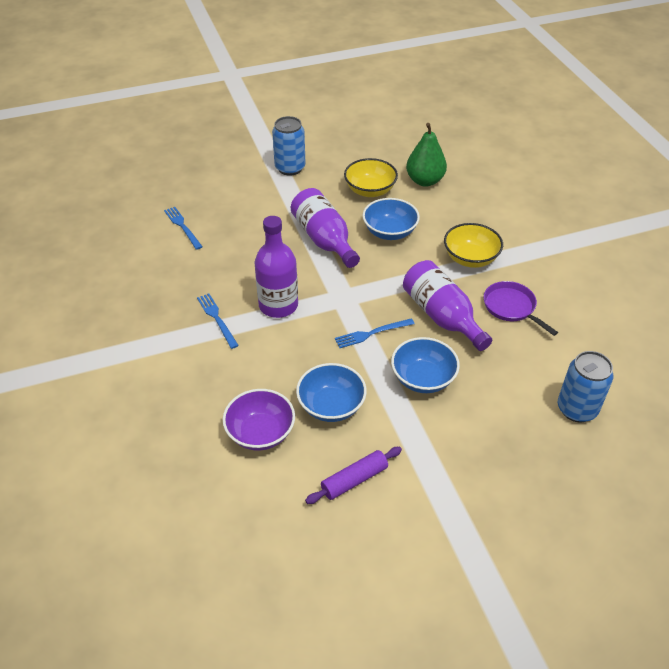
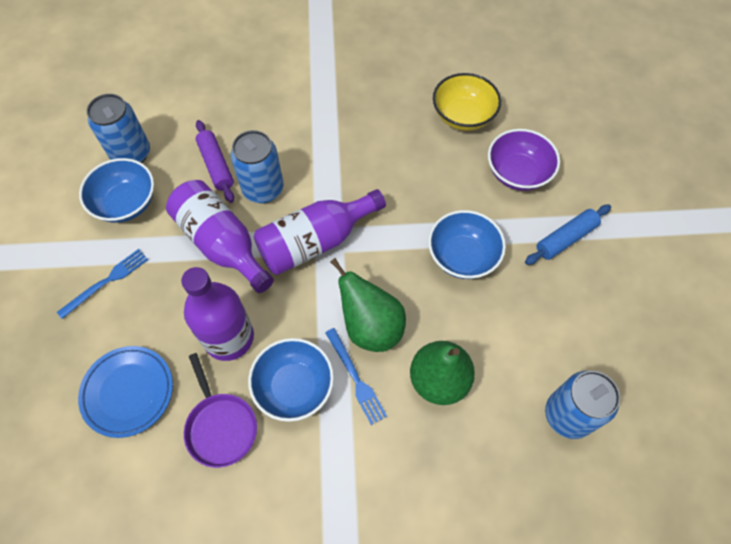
blue can: [272,116,305,176] [558,351,613,422] = 2 -> [87,94,150,163] [231,130,284,203] [545,371,620,439] = 3
blue fork: [164,207,203,250] [197,293,239,349] [335,318,415,348] = 3 -> [57,249,148,319] [325,328,387,425] = 2
blue plate: none = 0 -> [78,346,173,438] = 1
blue rolling pin: none = 0 -> [525,204,611,265] = 1
green pear: [406,123,447,187] = 1 -> [331,258,406,352] [410,341,475,405] = 2
yellow bowl: [344,158,398,197] [444,223,503,268] = 2 -> [433,73,501,131] = 1

